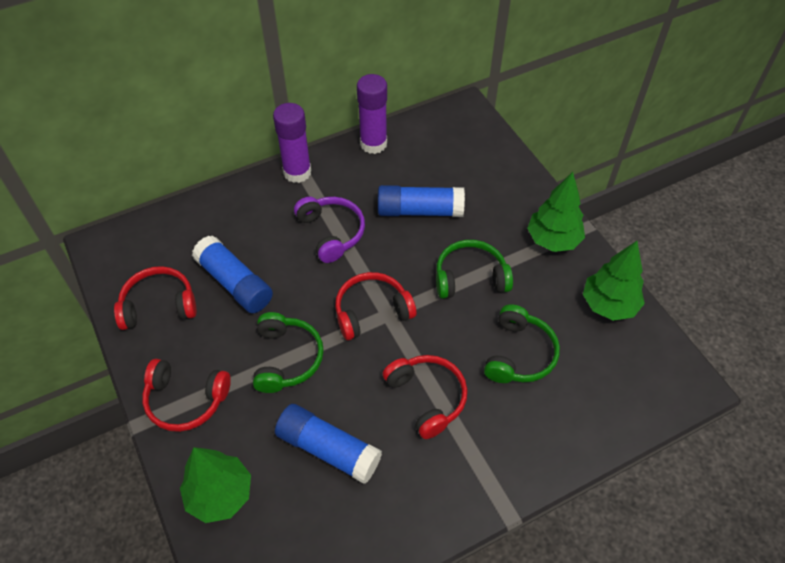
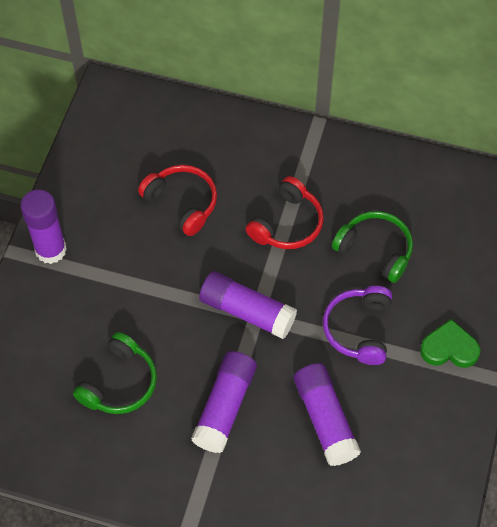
blue glue stick: [192,236,273,313] [275,404,382,484] [378,185,465,217] = 3 -> none = 0
green headphones: [253,312,324,393] [436,240,513,299] [484,304,560,383] = 3 -> [73,332,157,414] [332,211,413,283] = 2
green heart: none = 0 -> [420,319,481,368] = 1
green tree: [180,447,251,523] [527,172,585,252] [583,241,645,321] = 3 -> none = 0
purple glue stick: [273,103,311,183] [357,74,387,154] = 2 -> [20,189,67,264] [191,351,257,453] [199,271,297,339] [294,363,361,466] = 4
red headphones: [114,266,197,330] [142,359,231,432] [335,272,416,340] [383,355,467,439] = 4 -> [138,165,217,236] [246,176,324,249] = 2

